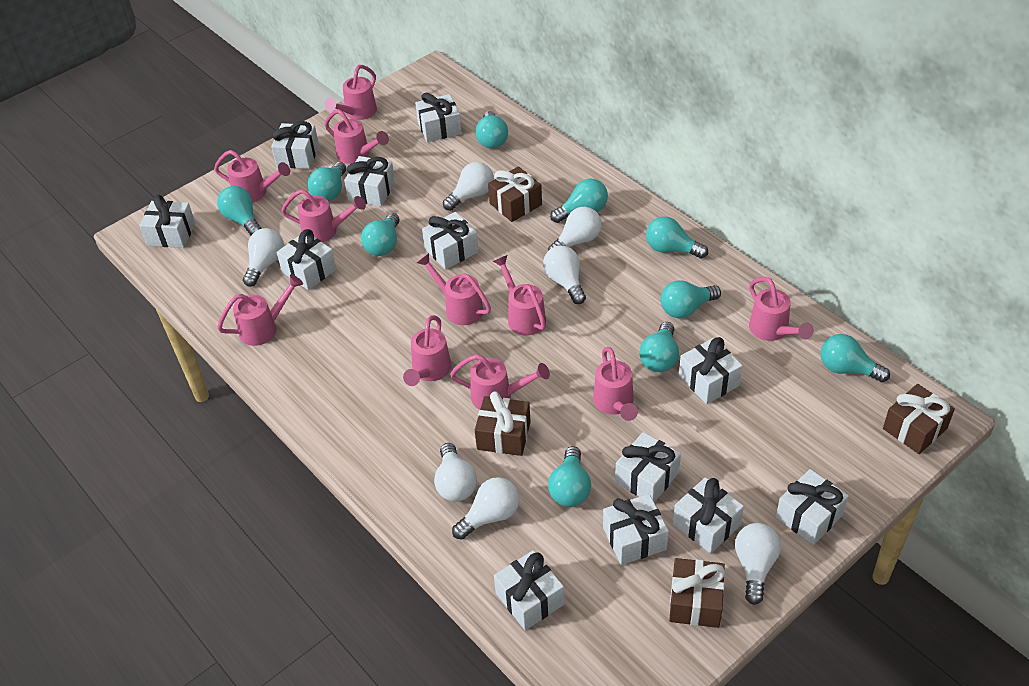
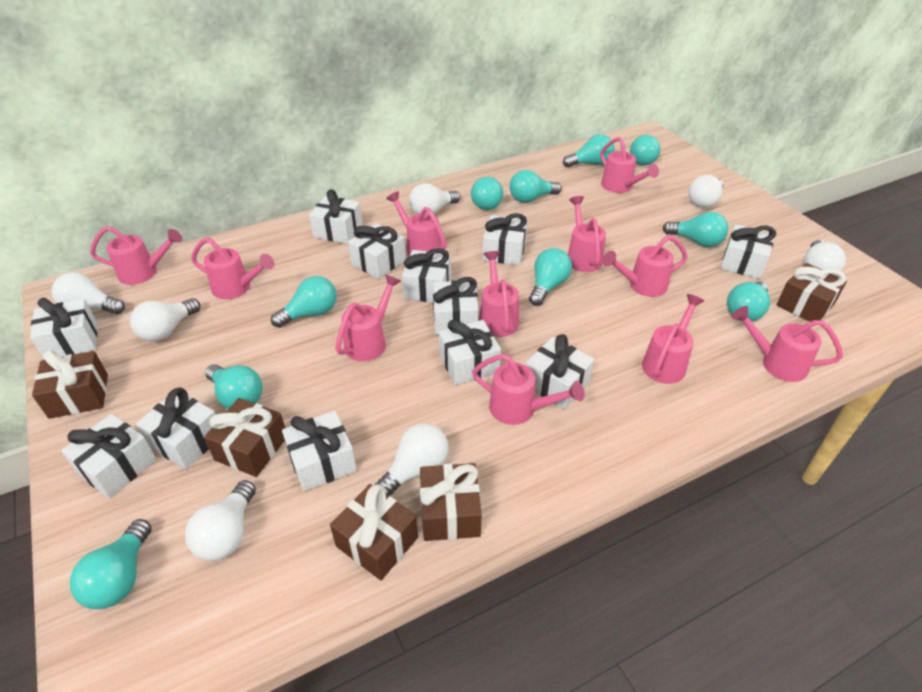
brown gift: [475,391,531,456] [488,166,542,222] [669,558,725,628] [883,384,955,454] = 4 -> [32,350,108,419] [204,398,285,477] [330,484,418,580] [420,463,482,541] [777,263,847,322] = 5

